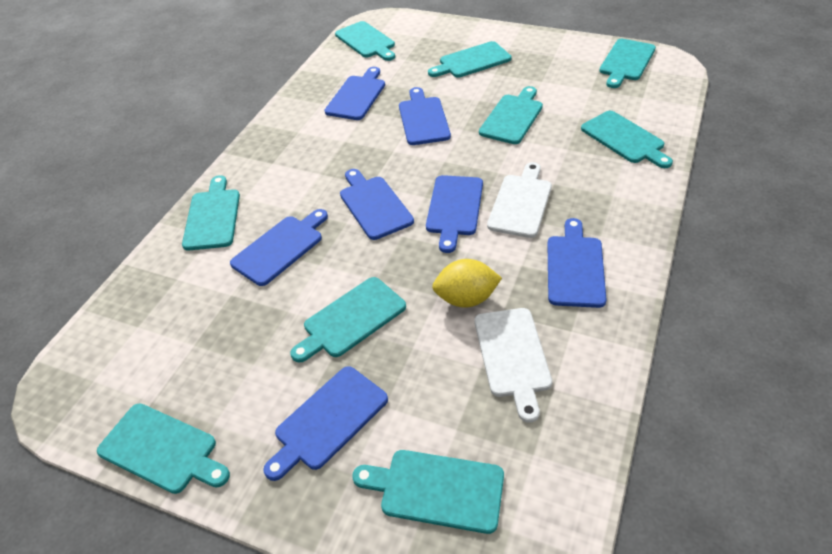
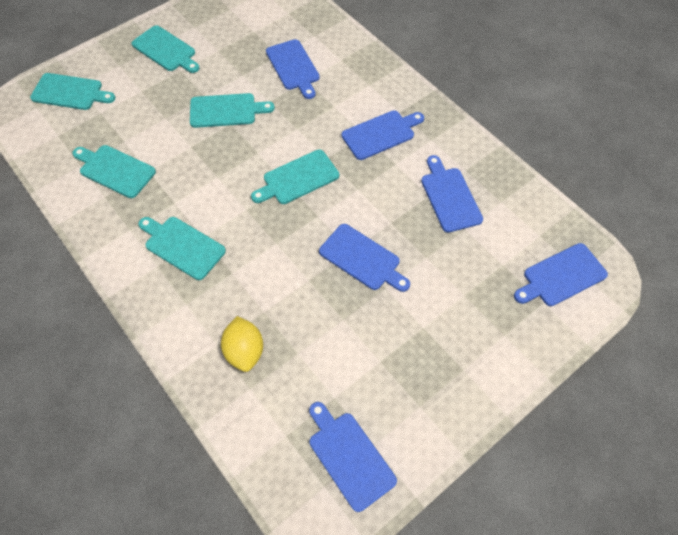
blue cutting board: [230,209,328,286] [263,366,388,481] [325,67,385,120] [340,169,414,240] [399,87,451,145] [426,175,483,253] [547,218,607,308] = 7 -> [266,39,320,99] [309,402,397,512] [319,224,410,292] [342,110,424,160] [421,155,483,233] [514,243,608,306] = 6
turquoise cutting board: [97,403,230,494] [182,175,240,250] [290,277,406,363] [335,21,395,61] [352,450,504,534] [428,41,512,78] [479,86,543,144] [581,111,673,168] [599,39,656,88] = 9 -> [30,73,116,110] [72,145,156,198] [132,25,200,73] [138,217,226,280] [190,93,275,128] [251,149,339,204] = 6
white cutting board: [474,308,552,423] [487,162,552,238] = 2 -> none = 0

